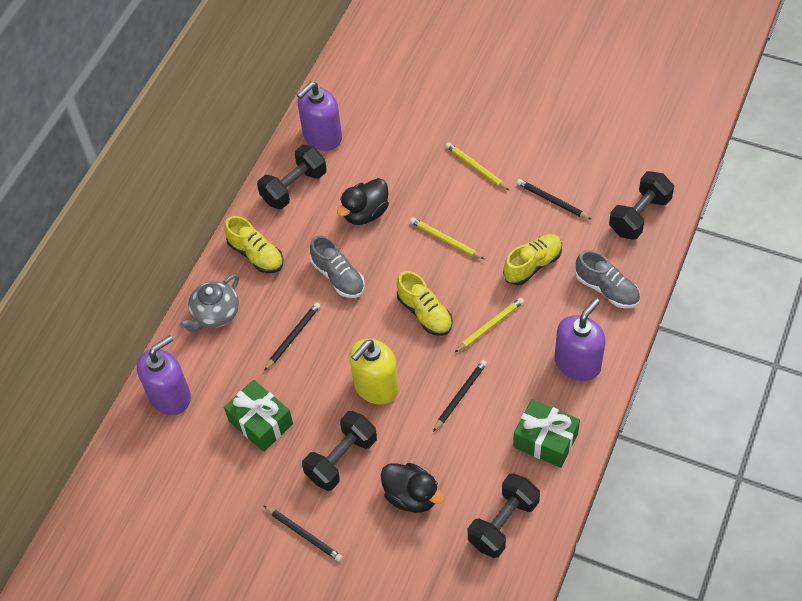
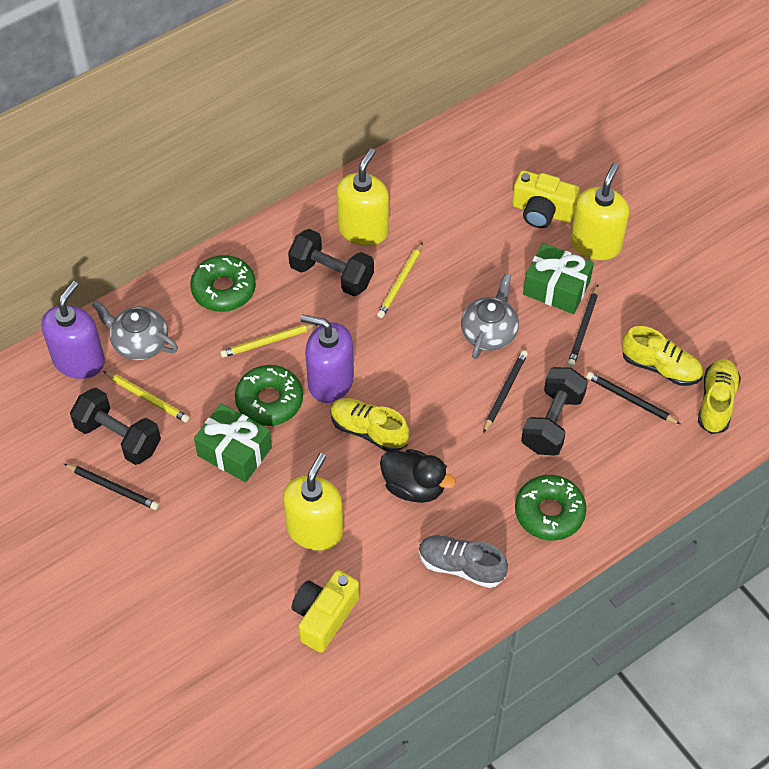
black duck: [337,178,389,225] [381,463,445,513] = 2 -> [380,449,456,503] = 1
black dumbbell: [257,145,327,209] [302,411,377,491] [468,473,540,558] [609,171,674,240] = 4 -> [70,388,161,465] [288,229,374,296] [521,367,588,456] = 3
green donut: none = 0 -> [190,255,256,312] [235,365,303,426] [515,475,586,540] = 3
grey shoe: [310,235,365,298] [576,250,640,308] = 2 -> [419,535,508,588] = 1
grey teapot: [180,274,239,332] = 1 -> [92,300,178,360] [461,273,519,359] = 2
purple soap dispenser: [137,335,191,415] [297,82,342,151] [554,298,606,381] = 3 -> [41,281,105,379] [300,314,354,403] = 2
yellow camera: none = 0 -> [292,570,359,653] [512,170,580,228] = 2
yellow soap dispenser: [349,339,399,405] = 1 -> [283,453,344,551] [337,148,389,246] [571,163,629,260] = 3

